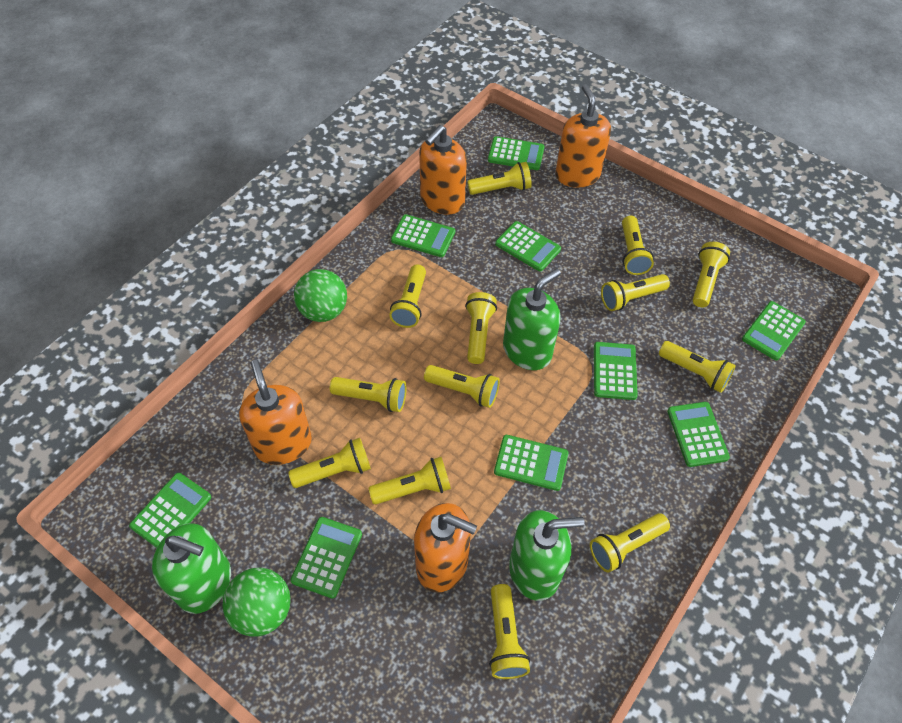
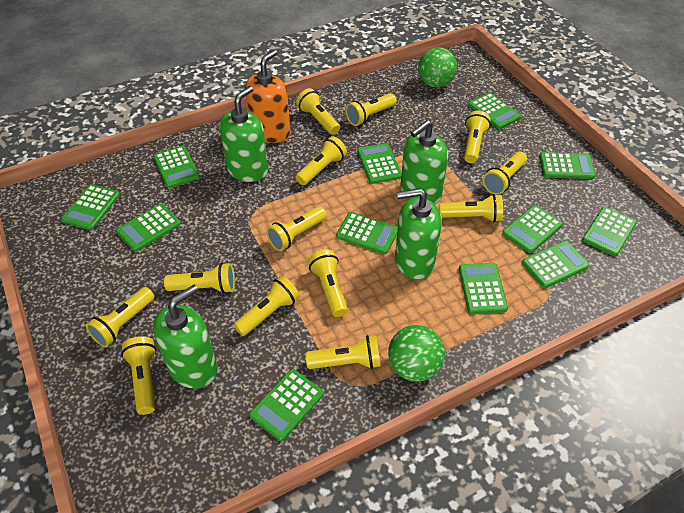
green calculator: [129,473,211,548] [291,517,362,599] [391,214,455,257] [488,136,544,170] [494,435,569,491] [495,221,561,272] [594,342,638,400] [667,402,730,467] [742,301,806,361] = 9 -> [61,184,120,230] [116,204,181,252] [153,146,200,188] [249,369,324,441] [336,212,398,254] [357,143,402,184] [459,263,508,314] [468,93,521,129] [502,205,563,253] [522,241,590,288] [539,152,596,179] [582,207,637,257] = 12
green soap dispenser: [152,523,231,614] [503,268,561,370] [509,510,585,601] = 3 -> [153,285,217,389] [219,86,268,182] [395,188,442,279] [400,120,448,205] = 4
orange soap dispenser: [239,360,312,465] [414,503,477,592] [419,125,467,215] [555,84,611,188] = 4 -> [245,50,290,143] = 1

